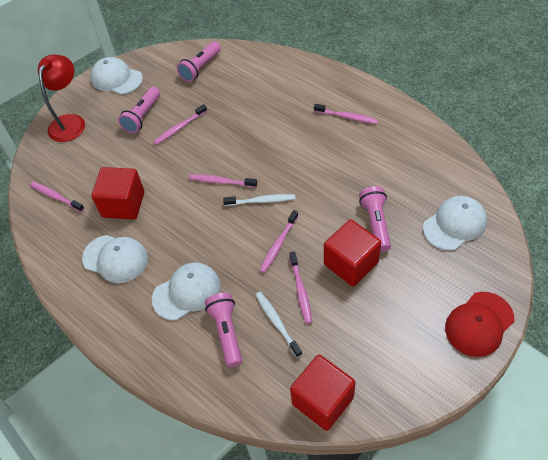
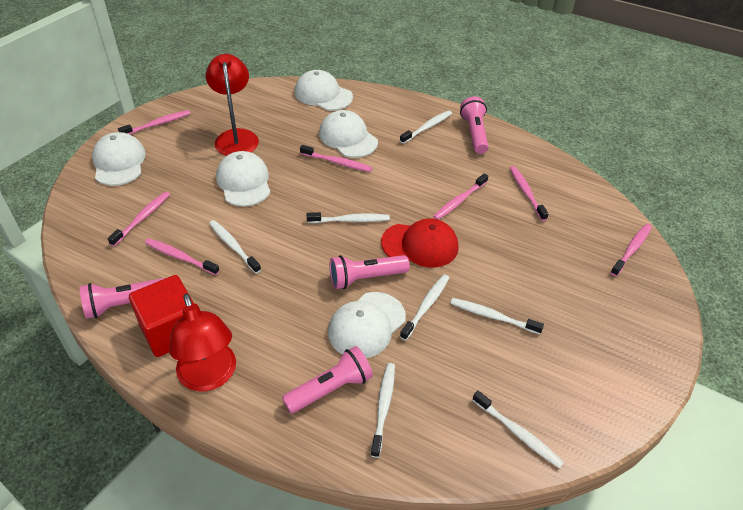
pink toothbrush: [30,182,84,212] [153,104,207,145] [189,174,257,188] [260,210,298,273] [290,251,312,324] [314,104,378,124] = 6 -> [107,191,170,246] [118,110,191,134] [145,238,220,275] [300,145,372,172] [433,173,488,220] [510,166,549,221] [610,224,652,276] = 7
red cube: [92,167,144,219] [290,355,356,431] [324,220,381,286] = 3 -> [129,275,194,357] = 1
red lamp: [38,55,85,142] = 1 -> [169,294,236,391] [206,54,259,156] = 2
white cap: [82,235,148,283] [91,57,143,95] [152,262,221,320] [423,196,487,250] = 4 -> [92,132,146,186] [216,151,270,207] [295,70,353,111] [319,110,378,158] [328,292,406,358] = 5
white toothbrush: [223,194,295,206] [255,292,302,358] = 2 -> [209,220,261,273] [307,212,390,223] [371,363,395,458] [400,110,452,144] [400,274,449,341] [450,298,544,334] [472,391,564,469] = 7

